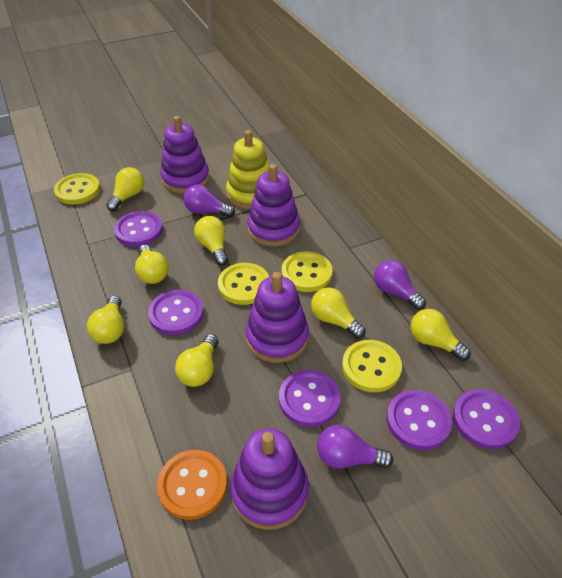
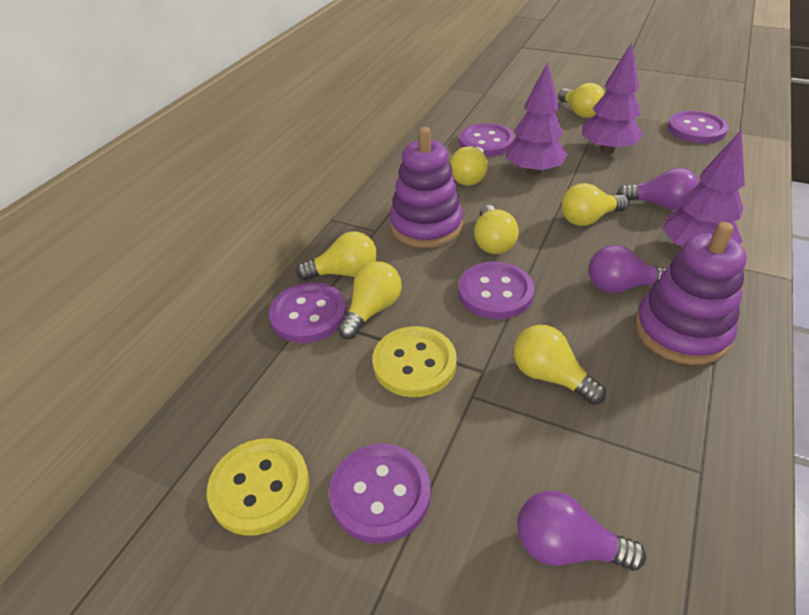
orange button: [157,450,227,520] = 1 -> none = 0
purple stacking toy: [160,116,210,193] [230,428,309,530] [245,272,309,363] [247,164,300,246] = 4 -> [390,127,463,248] [635,222,747,365] = 2
purple tree: none = 0 -> [506,62,568,175] [582,43,643,154] [662,129,745,247] = 3
yellow button: [54,173,100,204] [218,263,269,305] [282,251,333,292] [342,340,402,392] = 4 -> [207,438,309,536] [373,326,457,397] = 2
yellow stacking toy: [226,130,270,209] = 1 -> none = 0

